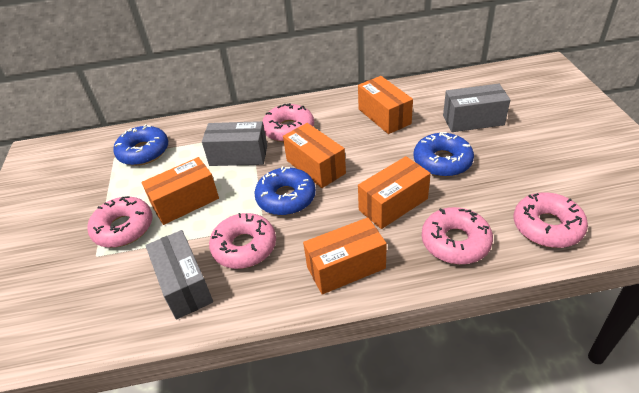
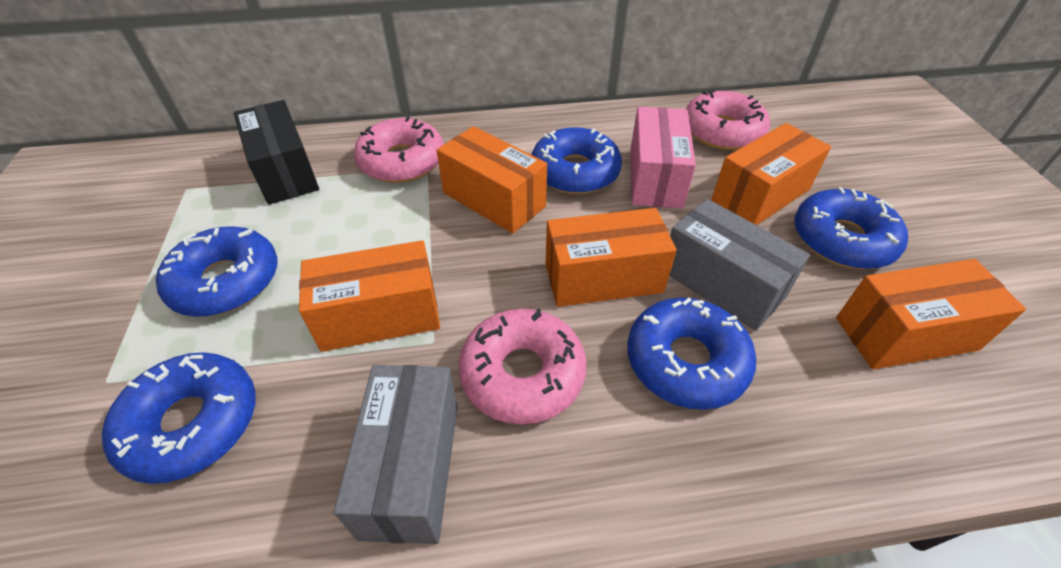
black box: none = 0 -> [233,100,319,205] = 1
blue donut: [113,124,168,166] [254,166,316,215] [413,132,474,177] = 3 -> [102,352,256,484] [156,226,277,317] [532,127,622,194] [627,297,756,410] [794,187,908,269] = 5
grey box: [146,230,213,319] [202,121,267,166] [443,84,510,132] = 3 -> [334,365,458,544] [669,199,810,331] = 2
pink box: none = 0 -> [631,107,696,208] = 1
pink donut: [87,196,152,248] [209,213,276,269] [263,103,314,142] [422,207,493,265] [514,192,588,248] = 5 -> [354,116,444,183] [459,308,586,424] [686,90,770,150] = 3

